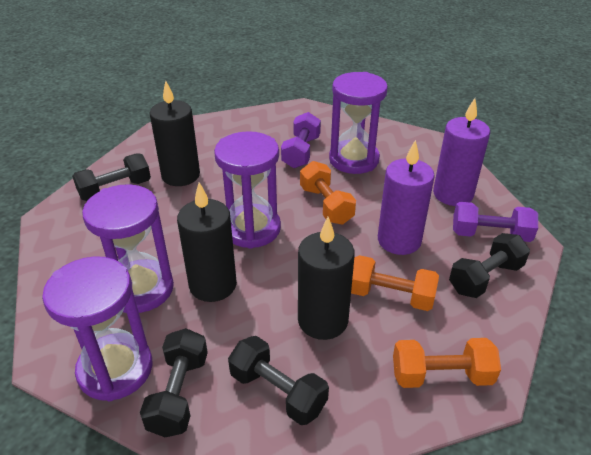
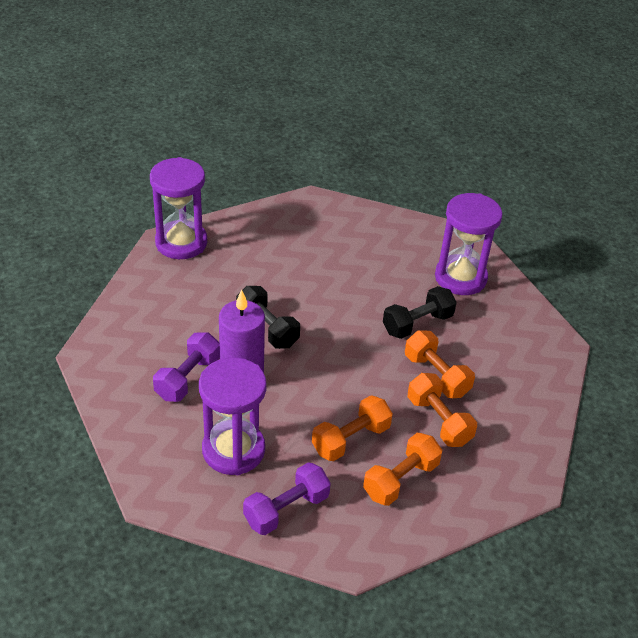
black candle: [150,81,200,186] [177,182,237,302] [298,217,355,340] = 3 -> none = 0
black dumbbell: [72,153,151,201] [140,328,208,437] [228,336,329,425] [449,233,530,298] = 4 -> [236,286,300,349] [383,286,457,339] = 2
orange dumbbell: [300,161,356,225] [351,255,439,311] [393,338,501,388] = 3 -> [312,395,393,461] [363,433,442,506] [405,330,475,398] [408,373,477,447] = 4
purple candle: [378,140,435,255] [433,98,490,206] = 2 -> [219,290,265,372] = 1
purple hourglass: [42,256,153,401] [82,184,174,313] [214,131,281,249] [329,72,388,174] = 4 -> [150,157,207,259] [199,357,267,475] [435,193,503,295] = 3

